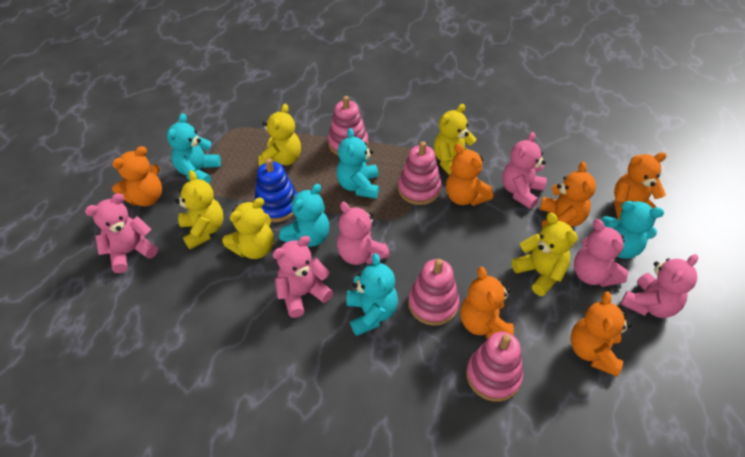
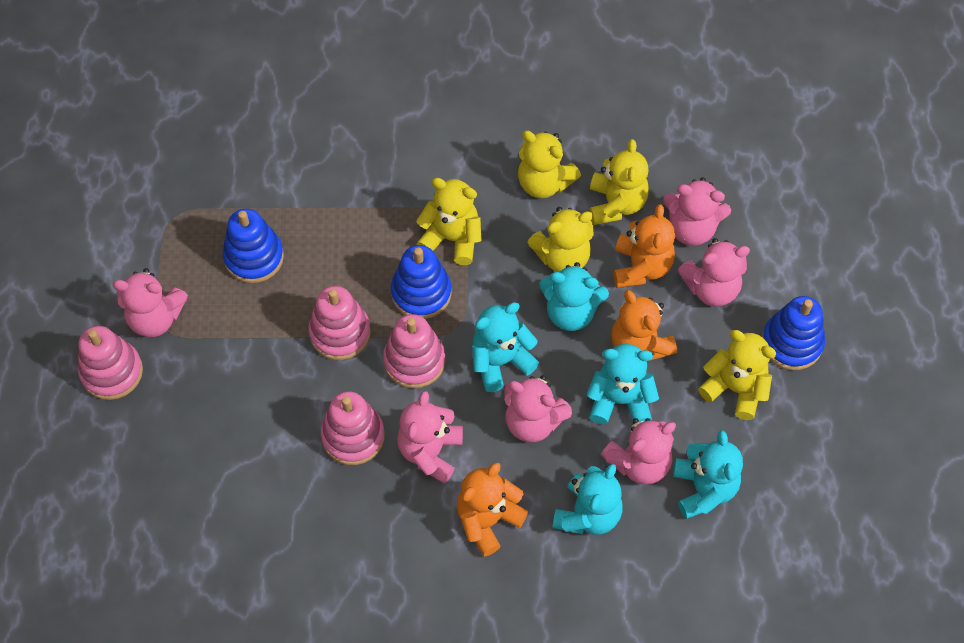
blue stacking toy: [254,158,297,222] = 1 -> [223,209,284,283] [391,245,451,319] [762,296,825,370] = 3
orange teddy bear: [112,146,162,206] [446,144,493,206] [460,267,514,339] [540,162,596,228] [570,291,631,376] [614,152,667,221] = 6 -> [457,463,528,556] [611,290,677,361] [614,204,675,288] = 3

